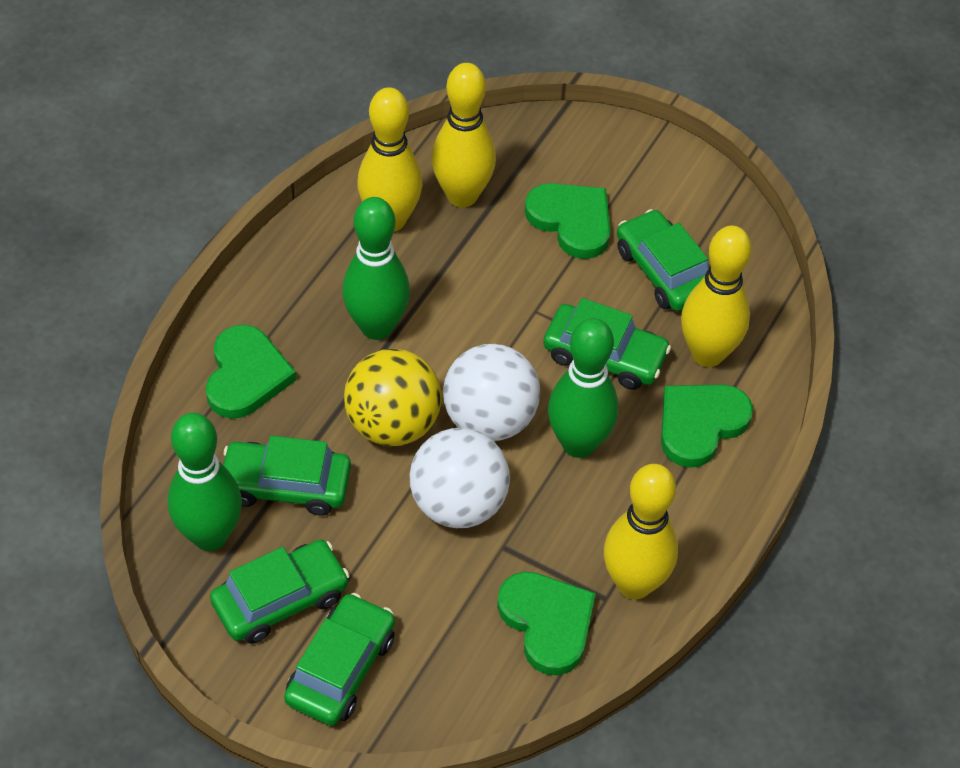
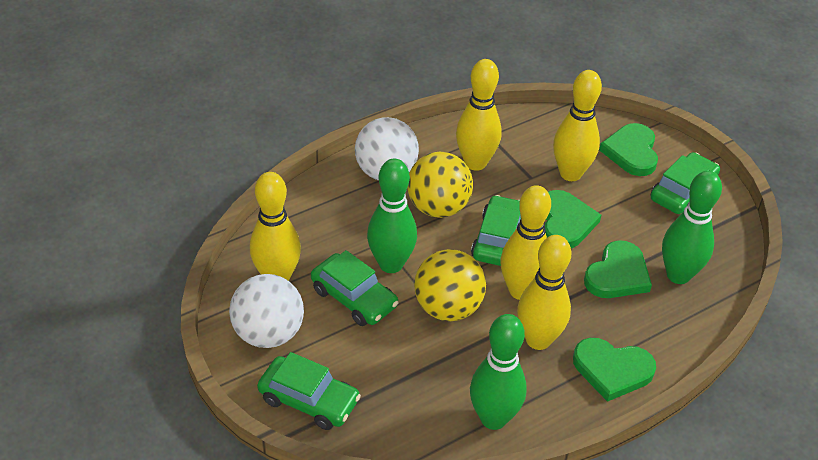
green car: [210,540,350,644] [223,436,351,516] [284,593,395,726] [543,298,671,390] [617,209,708,311] = 5 -> [257,352,361,430] [311,250,398,326] [471,195,521,266] [651,152,720,214] = 4
yellow ball: [344,349,442,446] = 1 -> [407,152,473,218] [414,249,486,321] = 2
yellow bowling pin: [357,87,423,232] [432,63,496,207] [604,464,678,599] [681,226,752,367] = 4 -> [250,172,301,281] [456,59,502,171] [500,185,551,300] [517,235,571,350] [553,70,602,181] = 5

